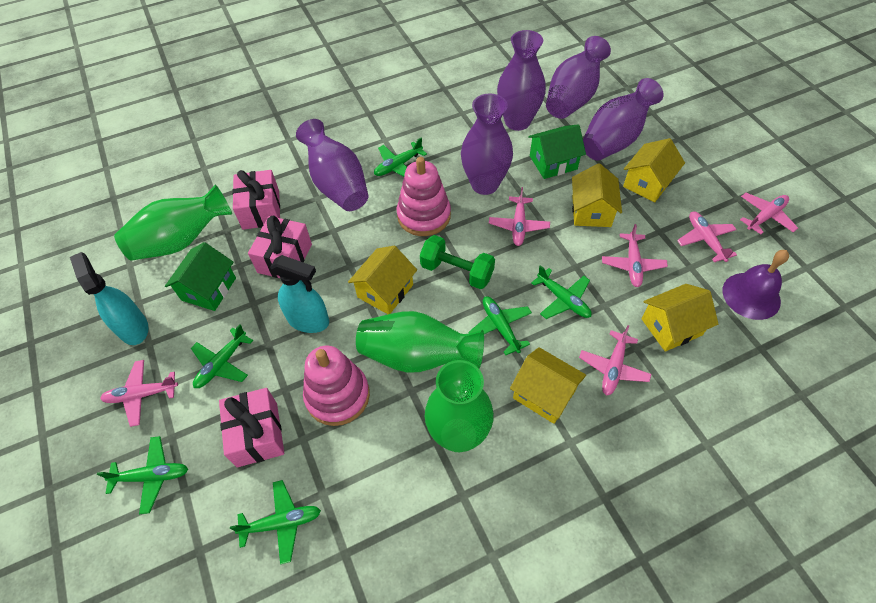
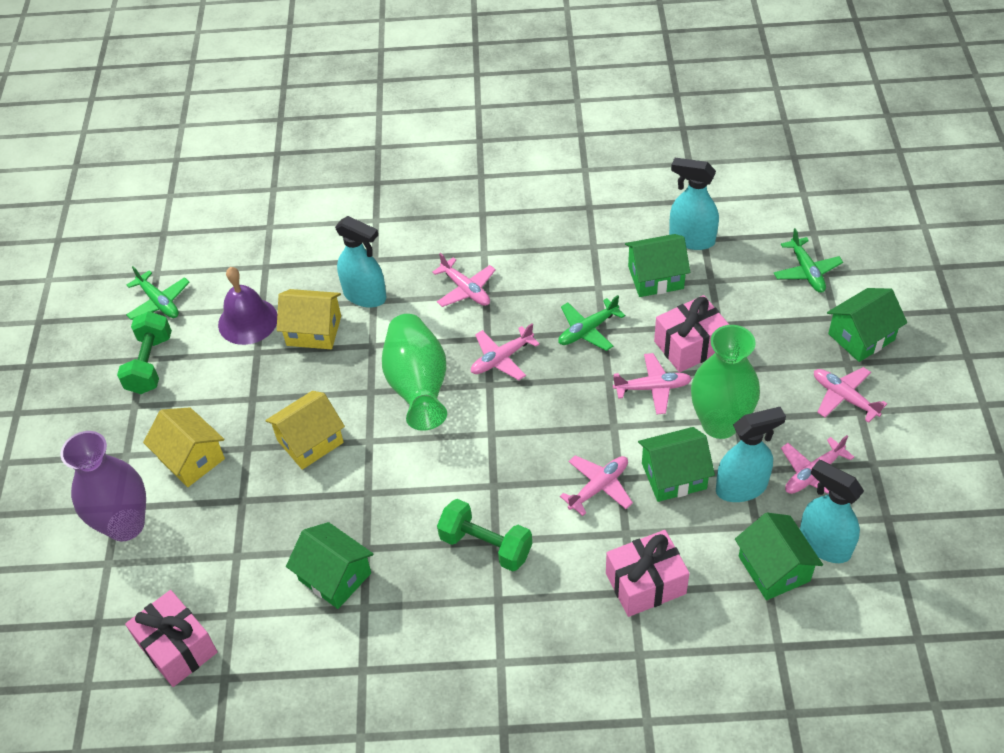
green dumbbell: [420,235,495,289] = 1 -> [117,311,172,394] [437,499,532,572] = 2
green house: [165,242,236,311] [528,125,586,179] = 2 -> [286,522,374,609] [625,234,690,297] [638,427,715,502] [735,513,823,600] [827,288,907,362] = 5
green plane: [97,436,188,514] [191,324,253,388] [230,480,321,565] [374,138,427,177] [468,296,532,355] [531,265,592,319] = 6 -> [126,266,190,320] [558,295,625,351] [774,228,843,293] = 3
green vase: [114,185,232,261] [356,311,484,373] [425,360,494,452] = 3 -> [382,314,447,431] [691,325,760,439] = 2
pink stacking toy: [303,346,370,426] [397,157,451,236] = 2 -> none = 0
purple vase: [296,119,369,211] [461,93,513,195] [497,30,546,131] [546,36,611,119] [583,78,664,161] = 5 -> [61,431,146,541] = 1
turquoise spray bottle: [70,252,148,345] [270,255,329,333] = 2 -> [335,216,386,308] [669,158,719,250] [716,407,786,502] [800,460,864,563] = 4
yellow house: [348,246,417,314] [510,347,586,424] [572,163,622,227] [623,138,685,202] [641,284,718,352] = 5 -> [143,408,225,487] [265,391,345,470] [277,289,341,349] = 3

